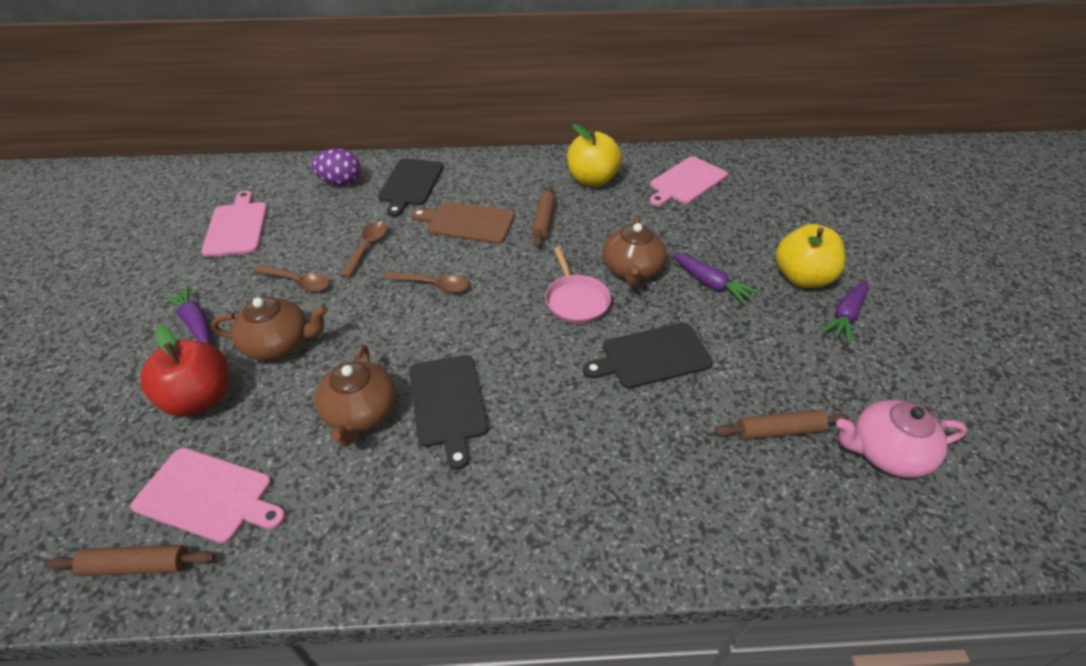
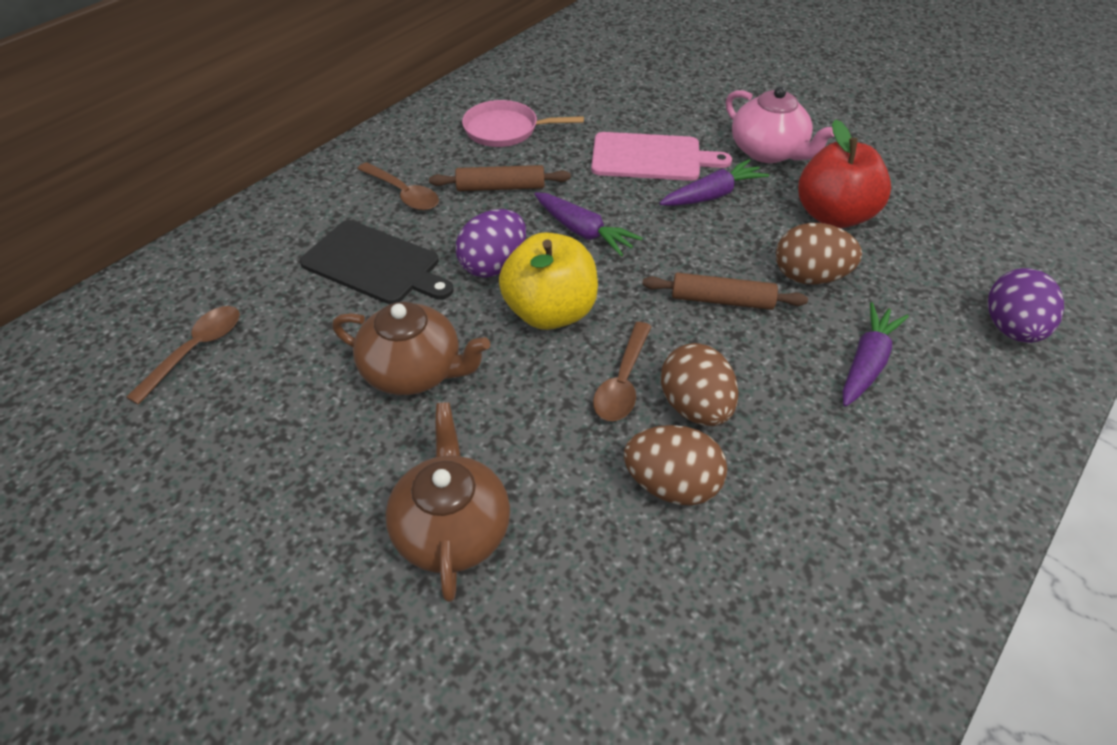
black cutting board: [378,158,444,217] [409,355,488,470] [583,322,713,389] = 3 -> [300,220,453,304] = 1
brown cutting board: [411,201,515,244] = 1 -> none = 0
brown egg: none = 0 -> [624,425,727,505] [661,343,739,426] [776,223,862,285] = 3
brown rolling pin: [47,545,215,576] [532,185,555,248] [715,409,849,440] = 3 -> [429,165,571,191] [642,272,808,310] = 2
brown teapot: [211,296,328,361] [315,345,396,446] [603,216,667,286] = 3 -> [332,302,490,395] [385,402,510,602] = 2
pink cutting board: [131,448,285,544] [201,191,267,257] [650,156,728,206] = 3 -> [591,132,732,181] = 1
purple egg: [311,149,361,186] = 1 -> [456,209,526,278] [988,268,1064,343] = 2
yellow apple: [567,124,622,187] [776,224,846,288] = 2 -> [499,232,598,330] = 1

